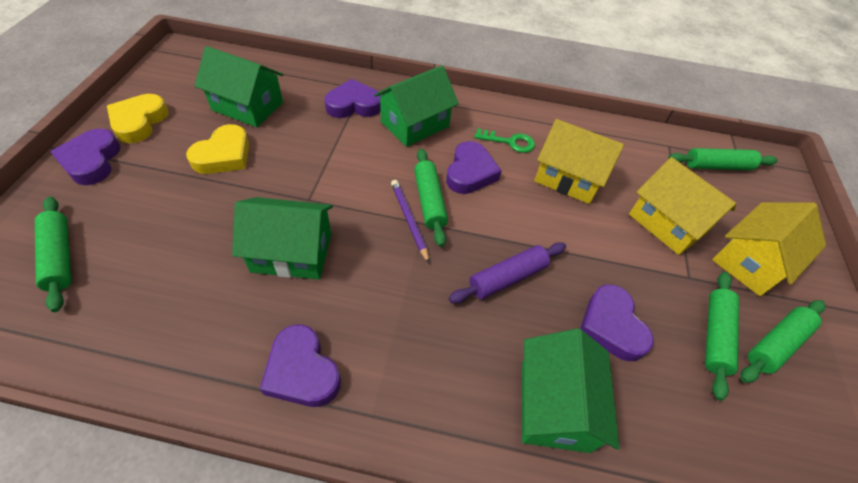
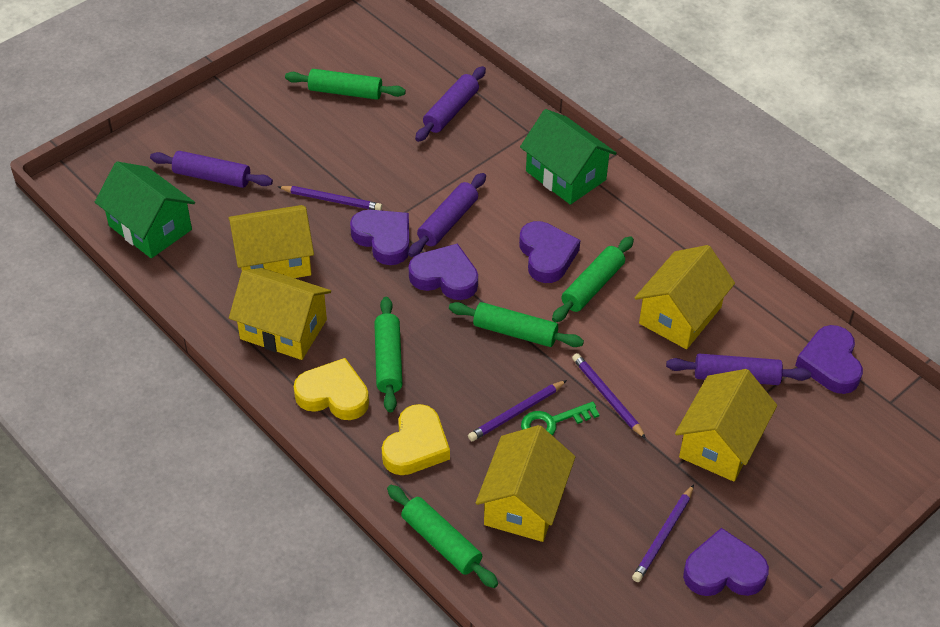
green house: [195,46,283,127] [232,197,333,279] [374,65,459,147] [522,328,620,453] = 4 -> [95,161,195,258] [520,109,617,205] = 2
purple pencil: [391,180,429,263] = 1 -> [278,186,382,210] [468,380,567,441] [572,353,646,439] [632,485,694,582] = 4
purple rolling pin: [449,242,566,303] = 1 -> [150,151,273,188] [408,173,486,257] [415,66,486,142] [666,354,811,385] = 4
yellow house: [534,119,624,204] [629,157,736,255] [712,202,826,296] = 3 -> [228,205,314,278] [229,268,331,360] [476,425,575,542] [634,245,735,349] [675,369,777,482] = 5

